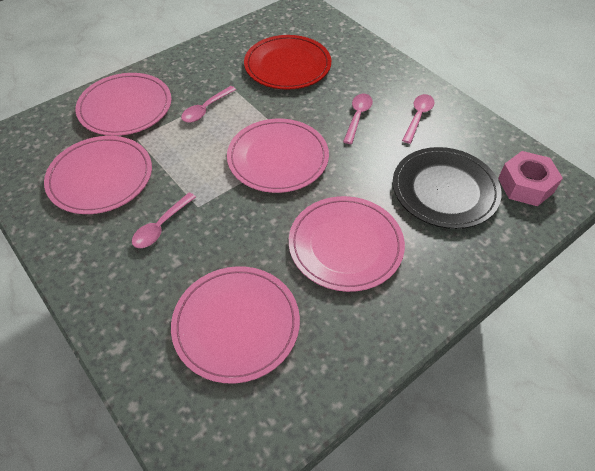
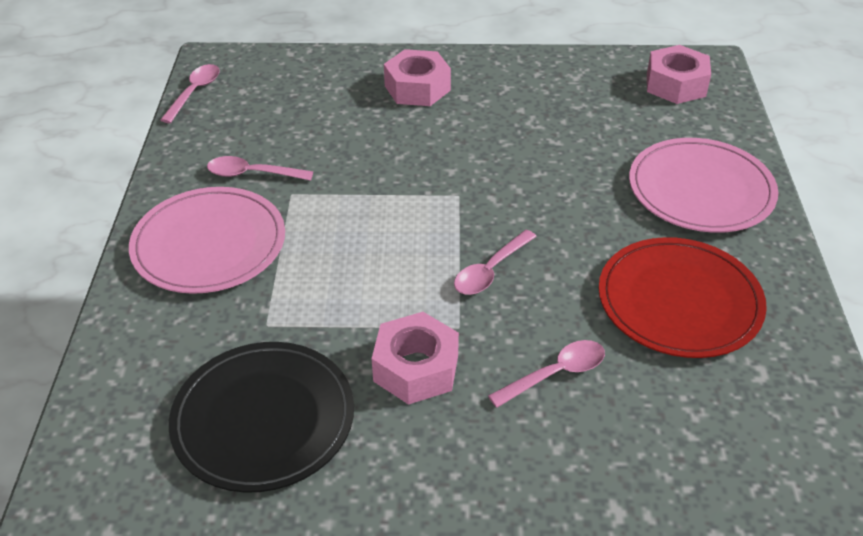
pink nut: [498,151,563,206] = 1 -> [372,312,459,405] [384,49,451,106] [647,45,711,104] = 3
pink plate: [44,136,152,214] [75,73,172,136] [171,266,300,384] [227,119,329,193] [289,196,405,292] = 5 -> [129,187,285,294] [629,138,778,233] = 2

